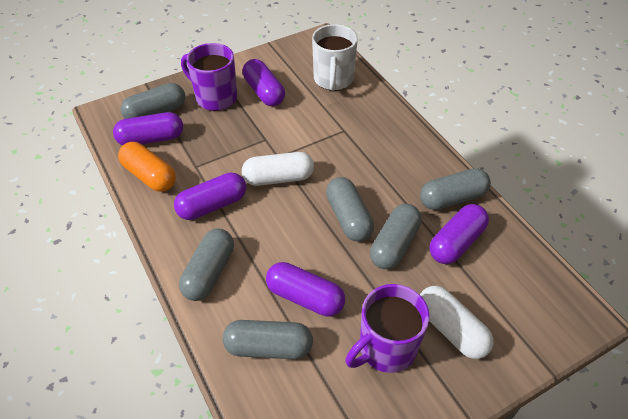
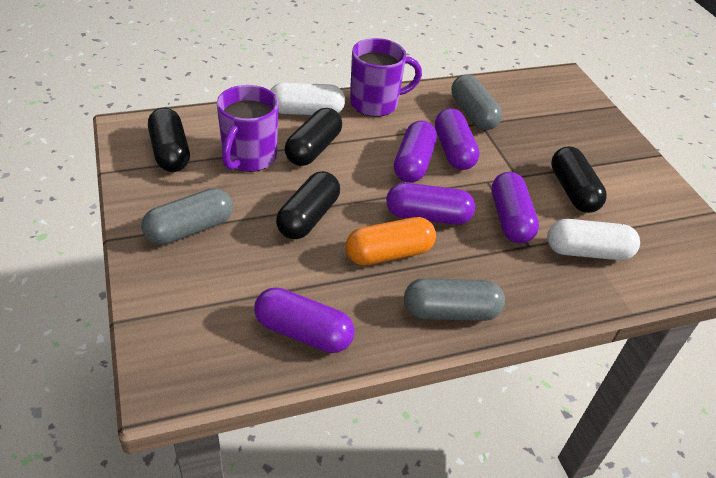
black capsule: none = 0 -> [148,108,190,172] [276,171,340,239] [285,108,342,166] [551,146,607,213] = 4
grey capsule: [120,83,185,119] [179,229,234,301] [223,320,313,359] [326,177,374,242] [370,204,422,269] [420,168,491,210] = 6 -> [141,188,233,245] [404,278,505,321] [451,74,502,130] = 3
white mug: [312,24,358,91] = 1 -> none = 0

